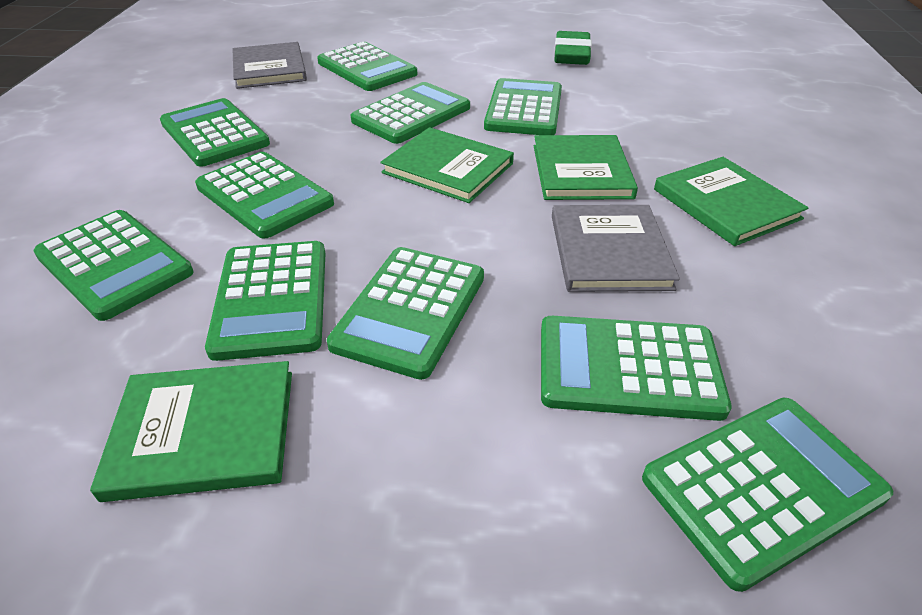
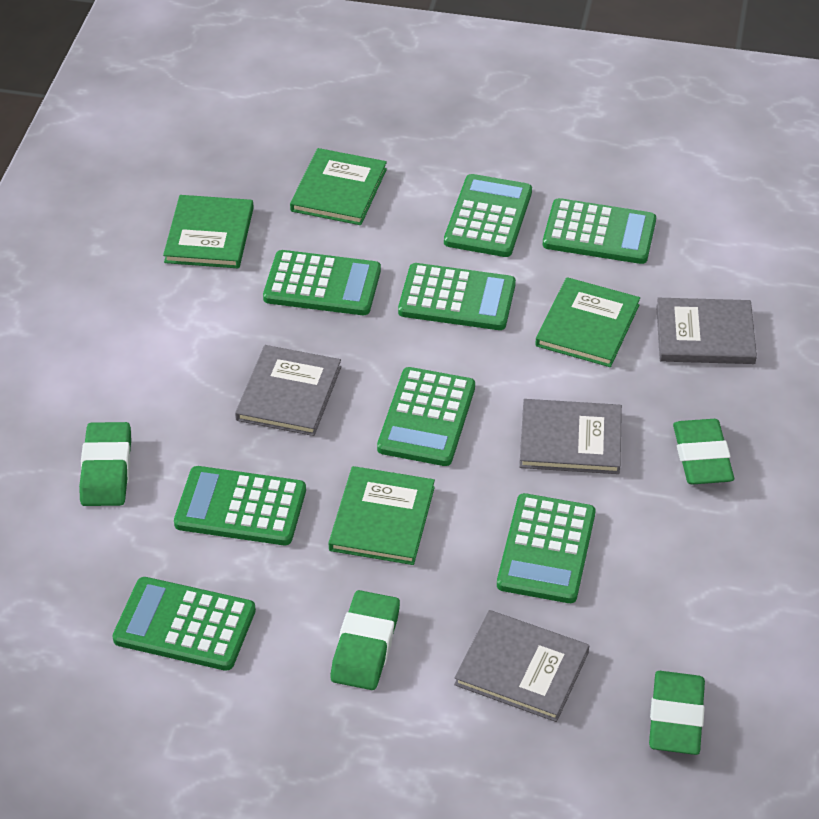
green calculator: [33,210,193,321] [160,98,270,167] [195,152,334,239] [205,241,326,361] [317,42,417,91] [327,247,484,380] [351,82,470,144] [484,78,562,135] [541,316,732,421] [642,398,893,592] = 10 -> [113,577,256,671] [174,466,306,545] [263,250,381,315] [377,367,475,466] [398,263,516,330] [444,174,532,257] [497,493,595,603] [543,198,656,264] = 8
green eraser: [554,31,592,65] = 1 -> [79,422,131,506] [331,590,400,690] [649,671,705,755] [673,419,734,485] = 4
grey book: [233,42,307,89] [552,205,680,292] = 2 -> [235,345,341,436] [454,610,589,722] [519,399,622,474] [656,298,757,364] = 4

